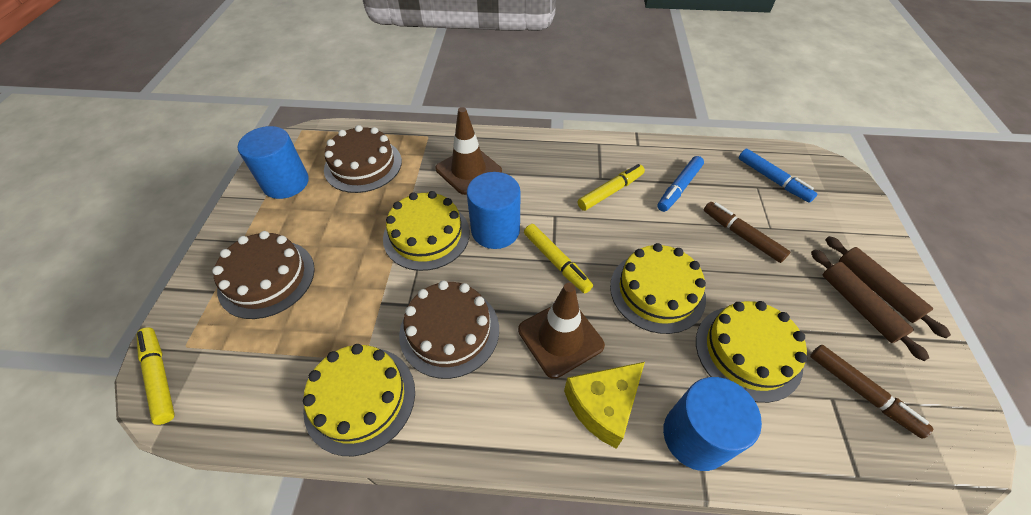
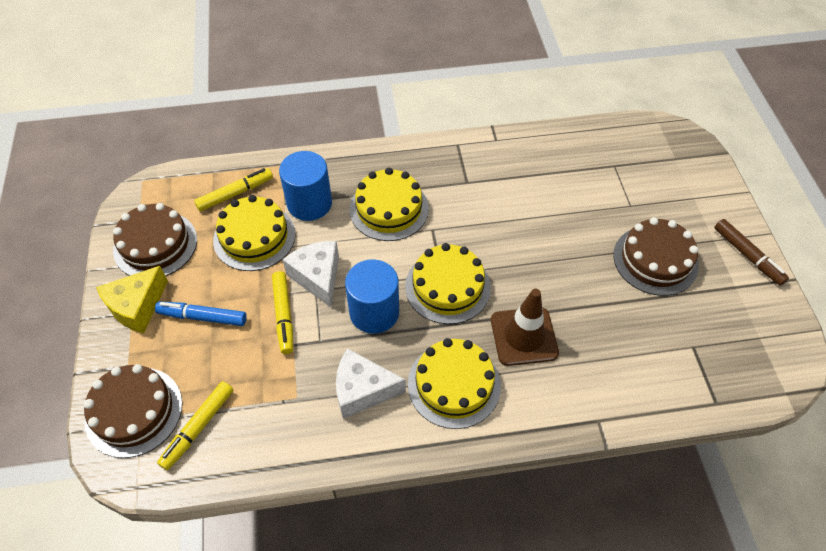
blue cylinder: [238,126,309,199] [467,172,521,249] [663,377,762,471] = 3 -> [279,151,332,221] [345,259,399,334] = 2
blue marker: [657,156,704,212] [739,149,817,203] = 2 -> [155,302,247,326] = 1
brown marker: [704,202,790,263] [810,345,933,439] = 2 -> [714,219,789,286] = 1
brown rolling pin: [811,249,929,361] [825,236,951,338] = 2 -> none = 0
brown traffic cone: [435,107,502,195] [518,283,605,379] = 2 -> [491,289,559,366] = 1
white cheese: none = 0 -> [282,241,339,307] [336,348,406,419] = 2

